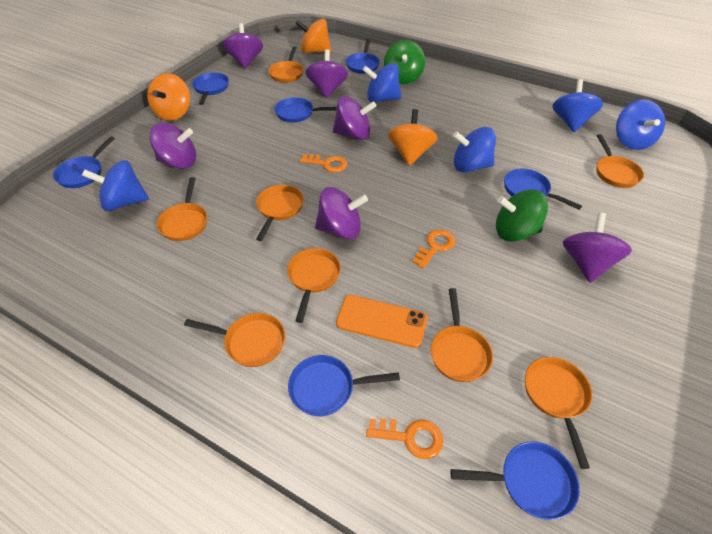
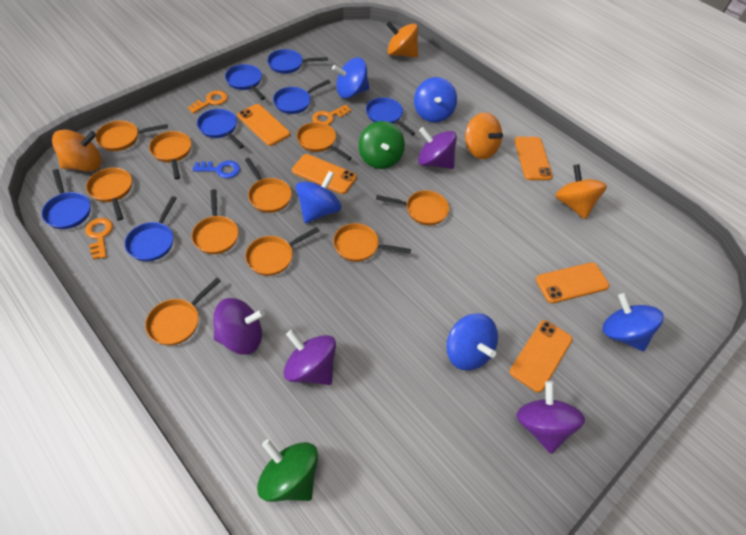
blue key: none = 0 -> [193,161,240,178] = 1
orange pan: [157,177,207,241] [184,313,285,367] [256,185,304,241] [268,47,303,83] [287,248,341,323] [431,288,493,382] [525,357,592,469] [596,134,644,188] = 8 -> [86,168,132,221] [95,120,168,151] [145,278,221,346] [149,131,191,179] [191,189,238,254] [245,158,292,213] [245,227,320,276] [297,122,352,161] [333,223,411,262] [376,190,449,226] = 10
orange phone: [336,295,428,348] = 1 -> [237,104,290,146] [292,154,357,194] [510,320,572,393] [514,137,553,180] [536,262,609,303] = 5
orange spinning top: [147,73,190,121] [295,19,332,53] [388,109,438,166] = 3 -> [52,129,102,171] [386,21,418,57] [465,112,503,159] [555,164,607,219] = 4
purple spinning top: [149,122,196,169] [223,23,263,69] [306,49,348,99] [315,187,368,240] [333,96,376,140] [563,212,632,283] = 6 -> [213,298,265,355] [283,330,336,385] [418,127,457,169] [516,381,585,454] = 4

